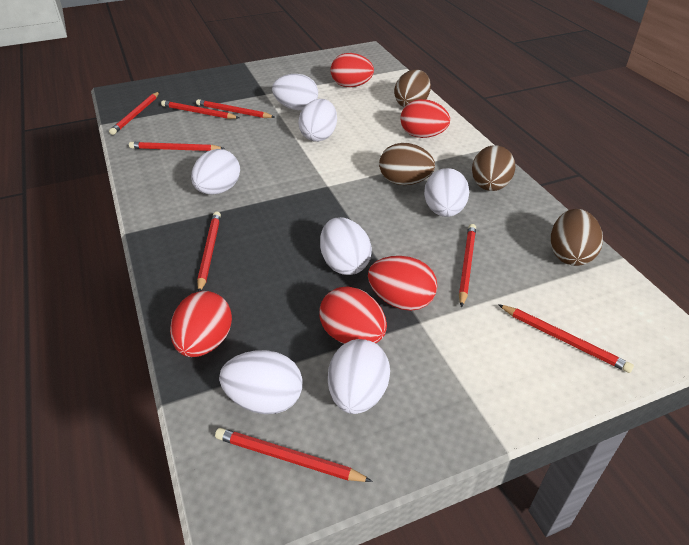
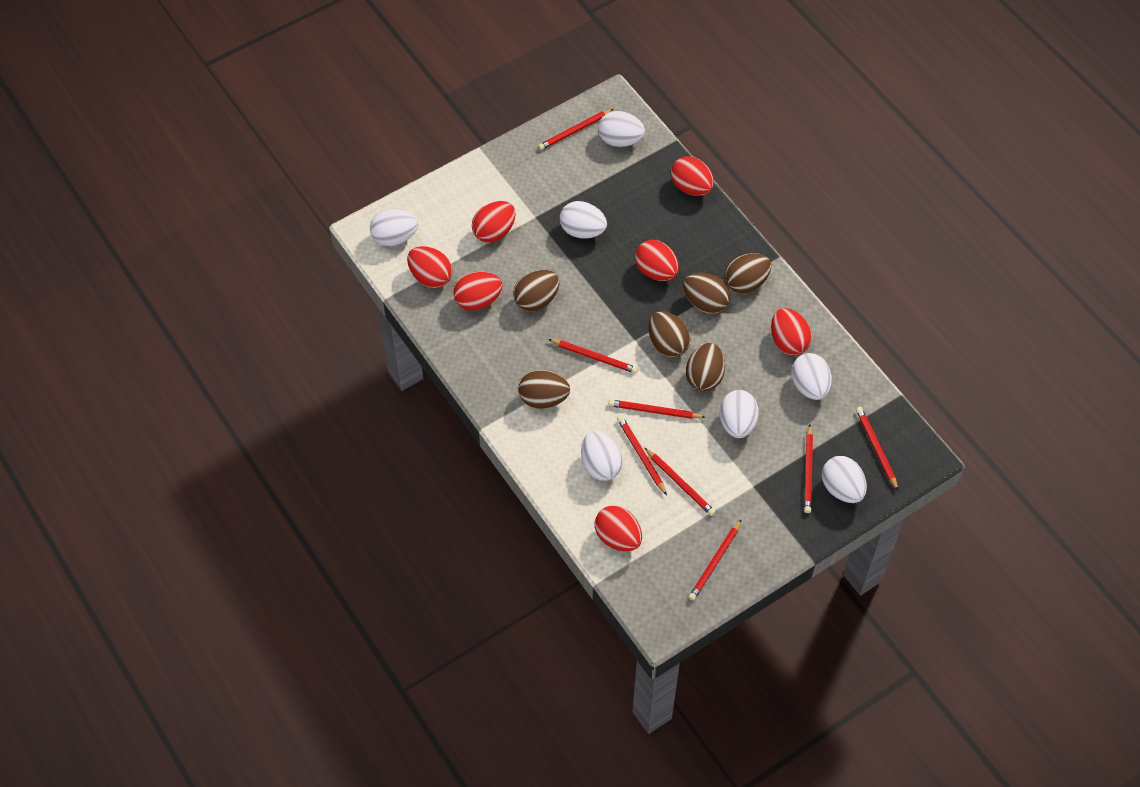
brown egg: [379,143,435,185] [394,69,431,107] [472,145,516,191] [551,209,603,266] = 4 -> [513,270,559,311] [519,370,570,408] [649,311,691,357] [683,273,730,314] [686,343,725,392] [725,253,771,294] = 6
red egg: [170,291,232,357] [319,286,387,344] [331,53,374,87] [368,256,437,311] [400,99,450,138] = 5 -> [407,246,452,288] [453,272,502,311] [472,201,516,243] [595,505,642,551] [635,240,679,281] [671,156,714,196] [771,308,812,356] = 7

